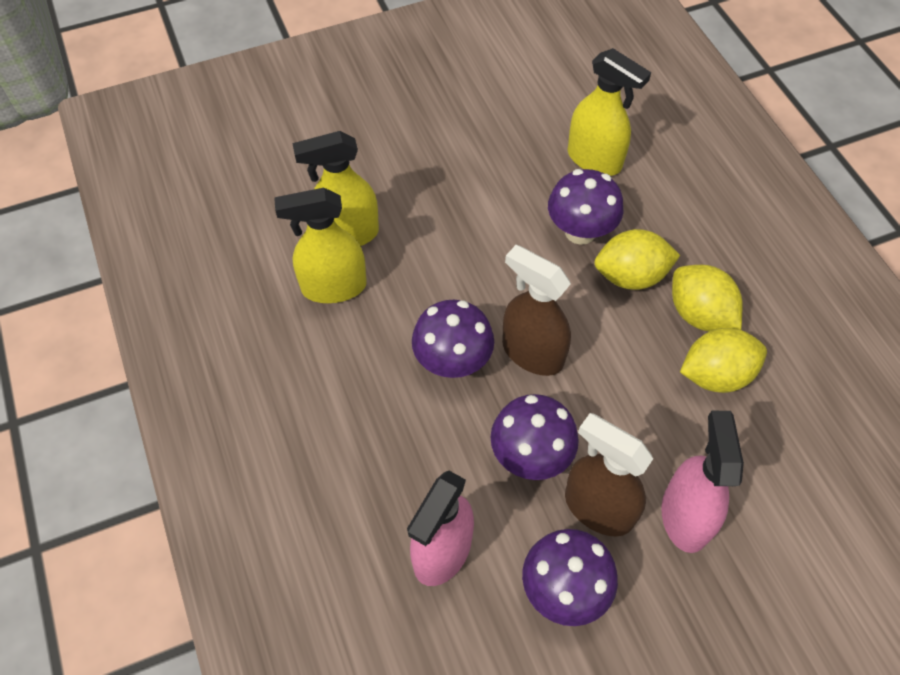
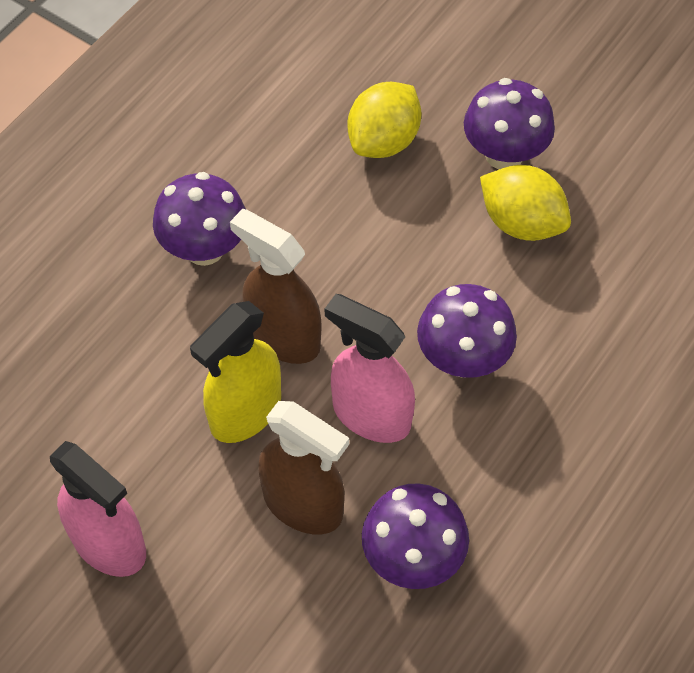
yellow lemon: [594,229,680,290] [672,265,743,331] [680,328,767,393] = 3 -> [348,82,421,158] [480,165,571,241] = 2
yellow spray bottle: [274,188,367,303] [292,131,379,246] [568,48,651,176] = 3 -> [190,301,281,443] = 1

